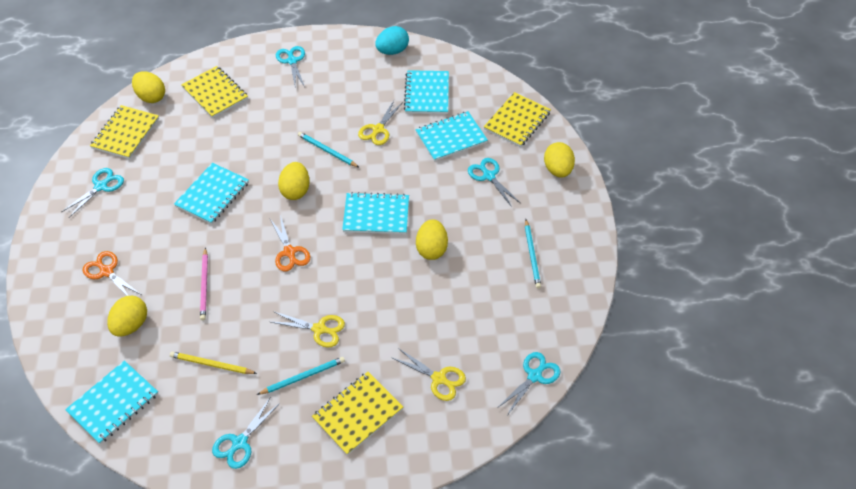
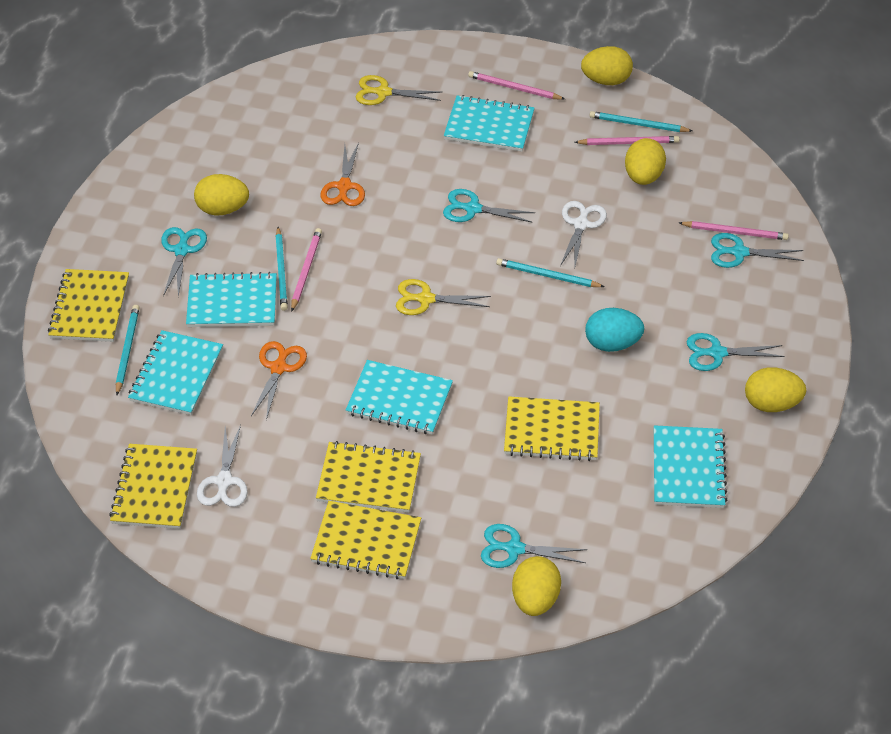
pink pencil: [200,247,208,320] = 1 -> [291,228,322,312] [468,71,565,100] [575,136,679,145] [679,221,789,240] = 4
turquoise pencil: [257,357,345,395] [298,132,359,167] [525,219,541,289] = 3 -> [116,305,140,395] [275,227,288,311] [496,258,605,287] [589,111,692,132] = 4
white scissors: none = 0 -> [197,425,248,507] [560,201,607,270] = 2
yellow notebook: [90,105,159,159] [181,66,248,118] [312,372,403,455] [484,92,551,147] = 4 -> [48,269,129,342] [109,444,197,529] [310,501,421,579] [316,441,421,513] [504,397,600,461] = 5
yellow pencil: [170,352,257,374] = 1 -> none = 0
yellow scissors: [271,312,345,348] [358,101,403,145] [391,348,466,401] = 3 -> [356,75,441,105] [396,279,491,315] = 2

